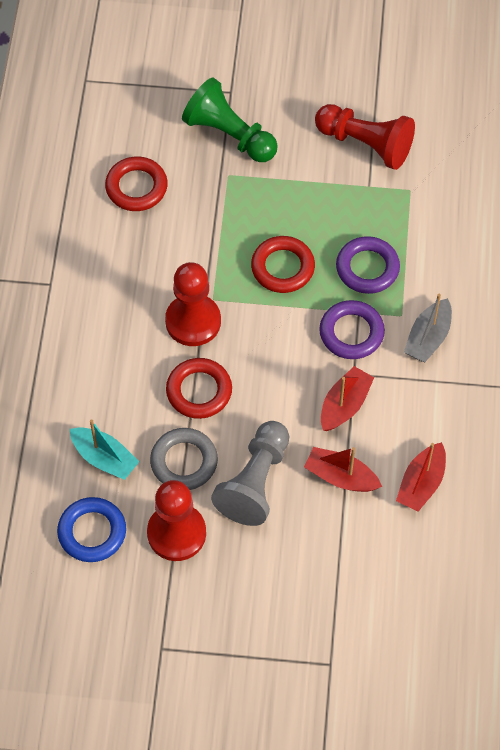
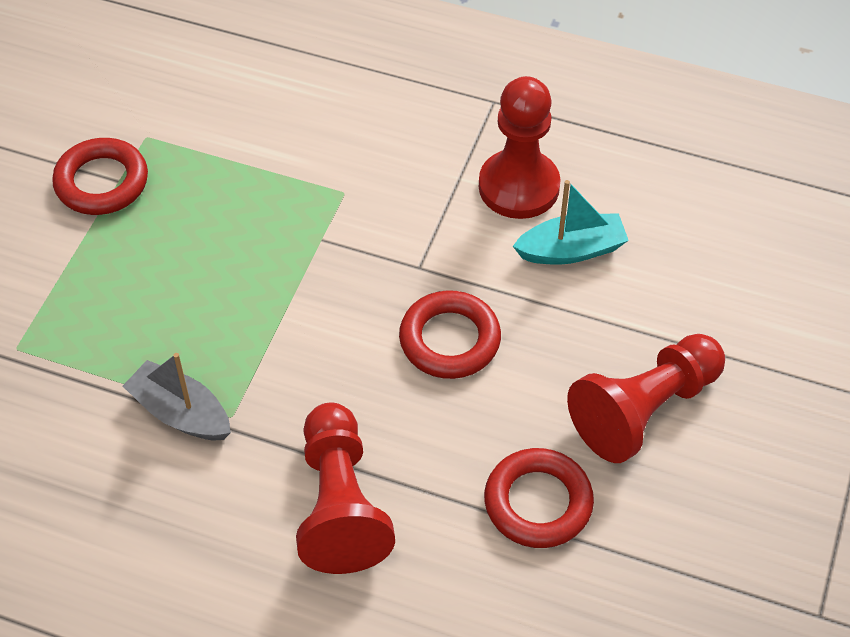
blue ring: [57,497,126,562] = 1 -> none = 0
green pawn: [182,78,278,162] = 1 -> none = 0
grey pawn: [211,421,289,526] = 1 -> none = 0
grey ring: [150,428,218,490] = 1 -> none = 0
purple ring: [319,300,385,359] [336,236,400,294] = 2 -> none = 0
red boat: [304,447,382,492] [321,366,374,431] [396,442,446,512] = 3 -> none = 0

